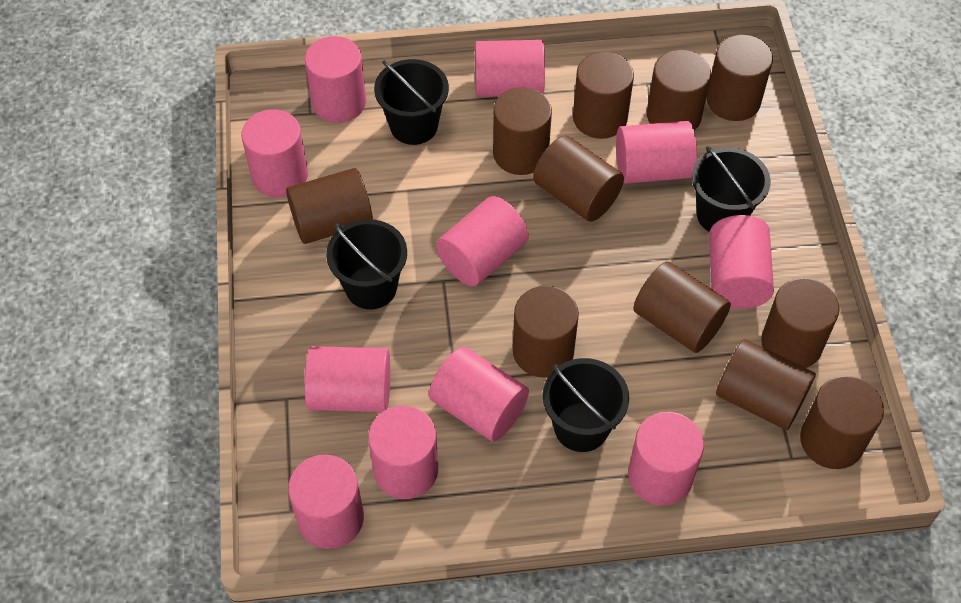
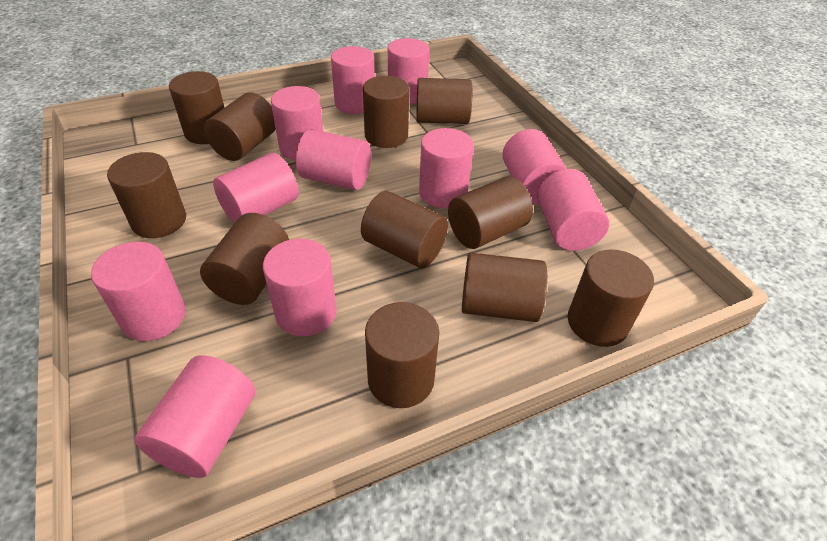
black bucket: [326,219,407,309] [374,59,449,145] [543,358,629,452] [692,146,771,232] = 4 -> none = 0

